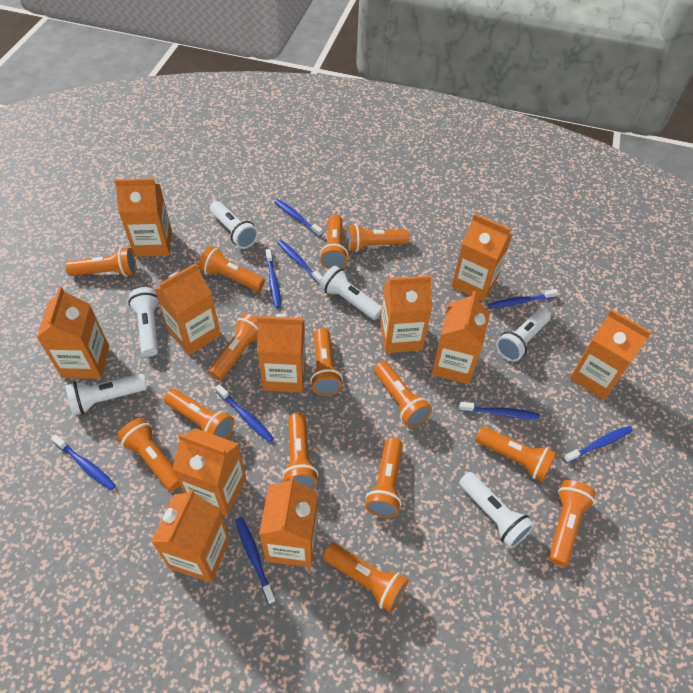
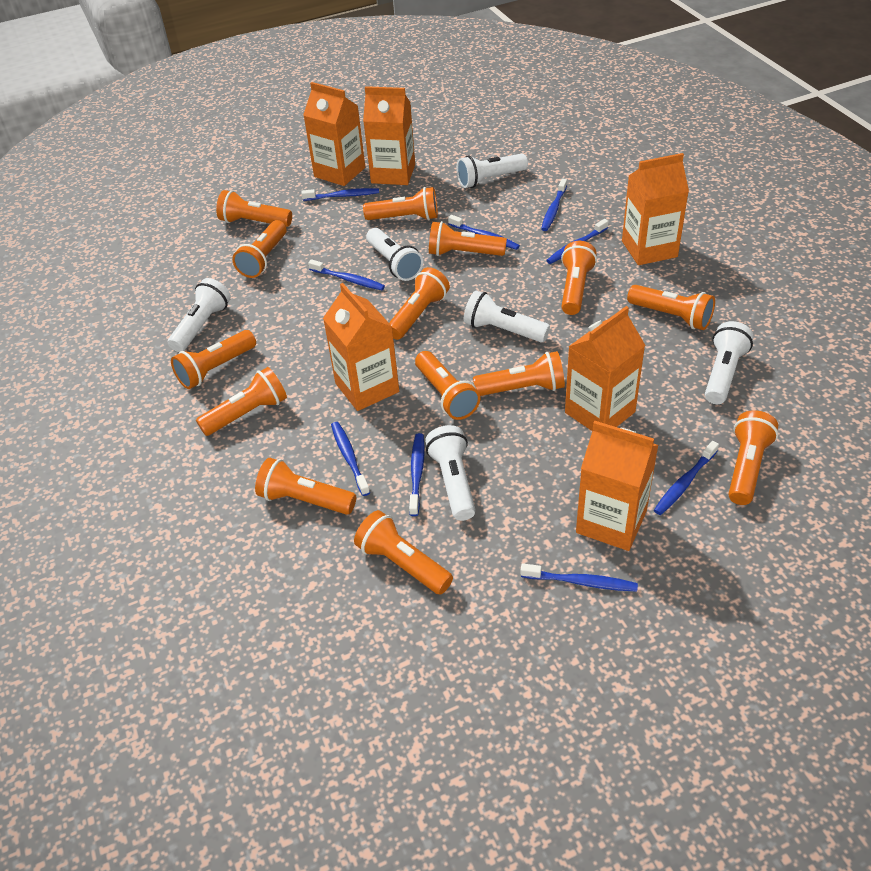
orange carton: [37,287,109,379] [114,178,172,257] [151,489,230,583] [155,263,221,355] [173,428,246,516] [257,314,306,392] [259,476,318,567] [380,275,432,353] [431,291,490,384] [451,214,512,302] [570,310,652,400] = 11 -> [303,82,365,186] [323,283,399,411] [363,86,415,185] [565,306,646,431] [576,421,658,551] [622,153,689,265] = 6

